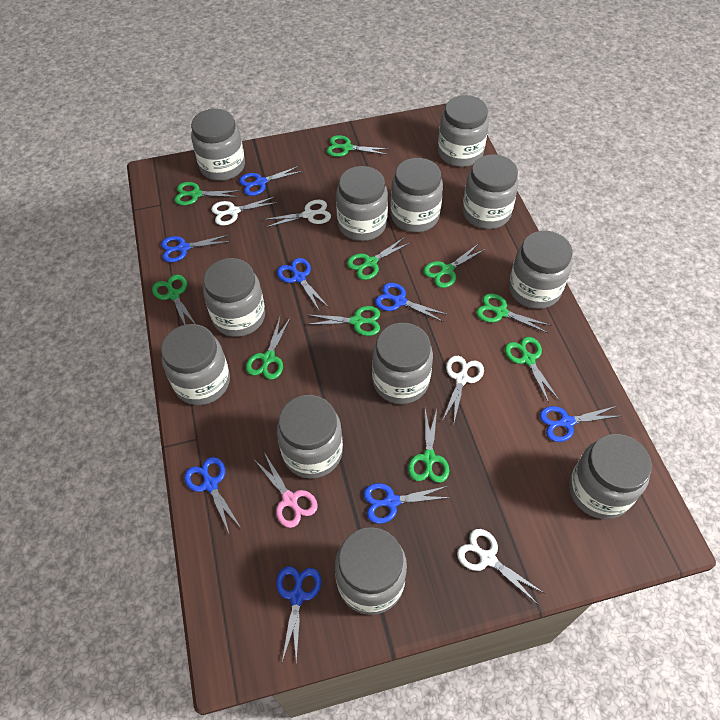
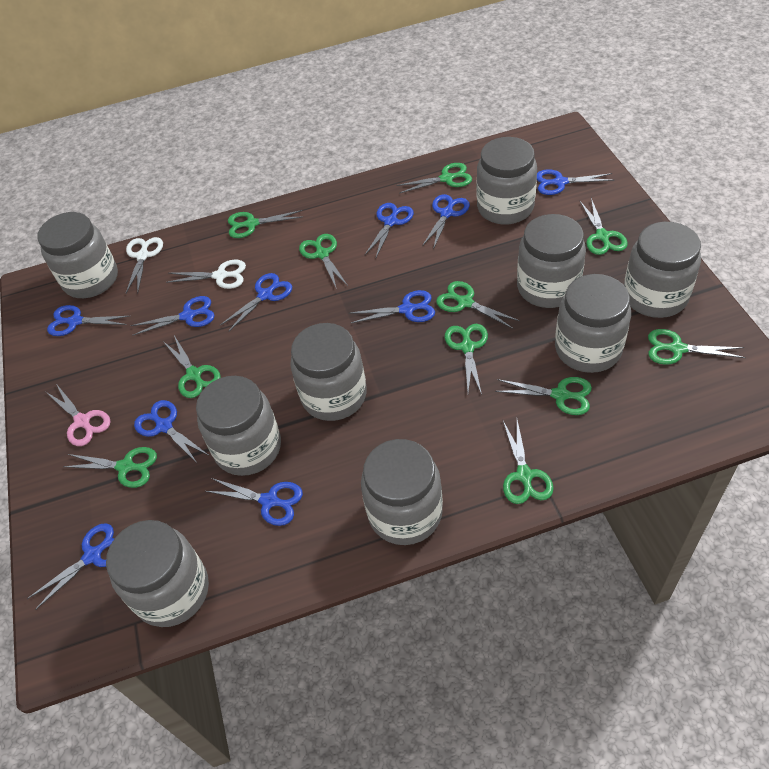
blue scissors: [161,235,231,262] [184,457,241,535] [239,166,304,196] [276,566,321,664] [277,258,328,312] [363,483,451,524] [375,283,448,322] [540,406,620,442] = 8 -> [27,523,115,610] [47,305,130,336] [131,296,215,335] [134,400,208,464] [206,478,303,526] [220,273,292,332] [350,290,435,324] [365,203,414,257] [422,194,470,249] [537,169,615,195] = 10
green scissors: [152,274,195,325] [174,182,241,205] [246,317,291,380] [306,306,380,336] [327,135,389,157] [347,237,410,280] [408,409,449,483] [423,244,486,288] [476,293,552,334] [505,337,559,403] = 10 -> [63,447,157,488] [163,336,221,398] [228,210,302,238] [299,234,348,289] [396,163,472,194] [436,281,520,329] [445,324,488,395] [495,377,592,415] [503,420,554,504] [580,198,628,255] [648,329,746,365] = 11
grey jar: [161,324,230,405] [191,109,245,181] [203,258,265,337] [277,395,343,479] [335,527,407,615] [336,166,388,241] [372,323,433,404] [391,158,443,232] [438,95,489,167] [463,154,519,229] [509,231,573,309] [569,434,652,519] = 12 -> [37,212,118,298] [106,520,209,627] [196,376,281,476] [290,323,367,421] [361,439,443,545] [477,137,537,225] [517,214,586,308] [555,274,631,373] [624,222,701,318] = 9
white scissors: [211,196,279,226] [263,200,331,228] [442,356,484,422] [457,529,545,603] = 4 -> [126,237,163,294] [166,260,246,289] = 2

